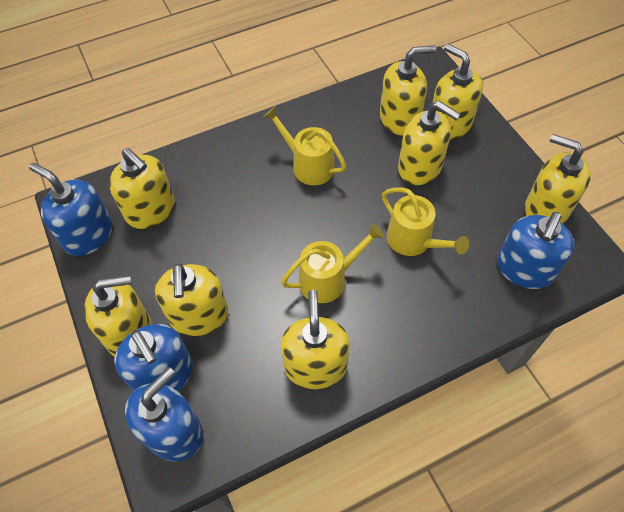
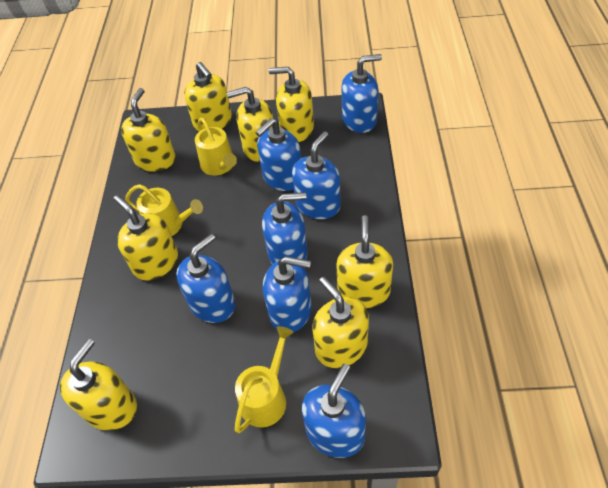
blue soap dispenser: [29,163,112,256] [114,324,193,391] [125,367,203,462] [497,212,575,289] = 4 -> [176,234,235,323] [255,118,301,191] [262,192,308,264] [263,256,312,332] [292,131,341,219] [302,364,366,458] [341,54,382,133] = 7

